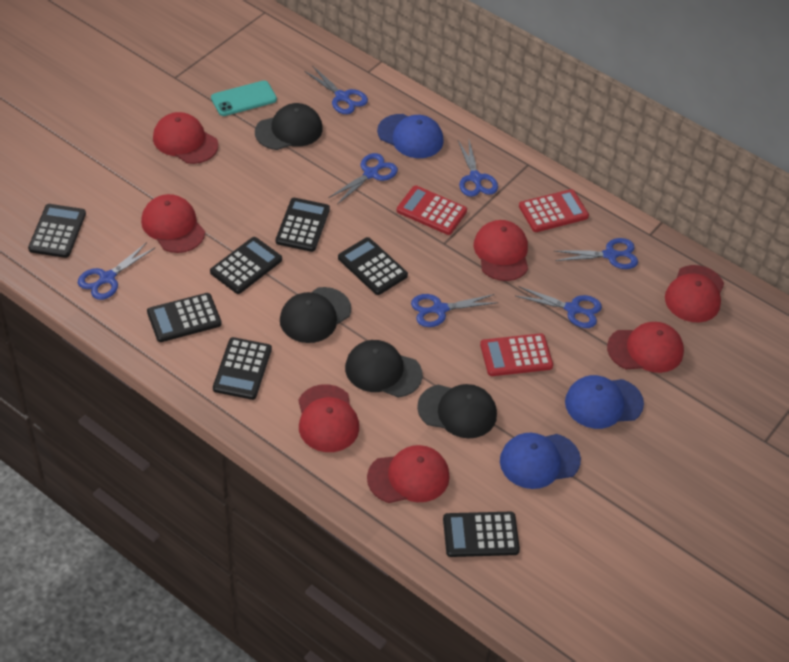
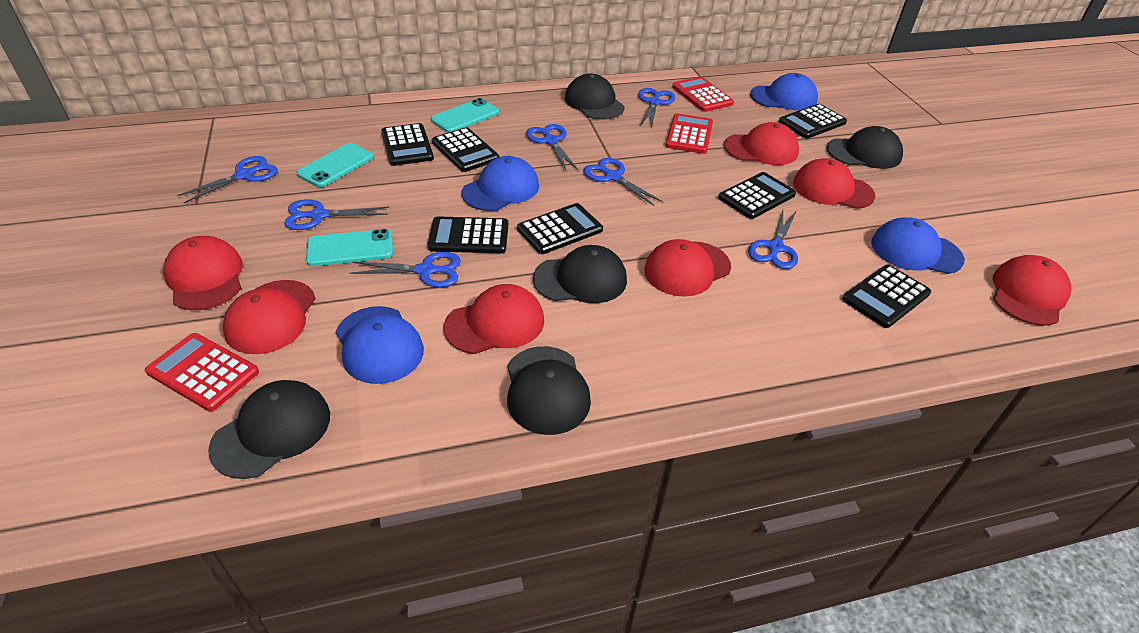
black cap: [255,103,323,150] [280,287,351,343] [345,340,423,397] [417,384,497,438] = 4 -> [208,380,330,479] [507,346,591,435] [533,245,627,303] [565,74,625,119] [827,126,903,169] = 5
blue cap: [377,114,444,158] [500,433,581,489] [565,375,644,429] = 3 -> [336,306,424,384] [462,156,539,211] [750,73,818,111] [871,217,965,274] = 4
turquoise phone: [211,81,277,116] = 1 -> [297,143,374,187] [306,229,393,266] [431,98,499,132] = 3

